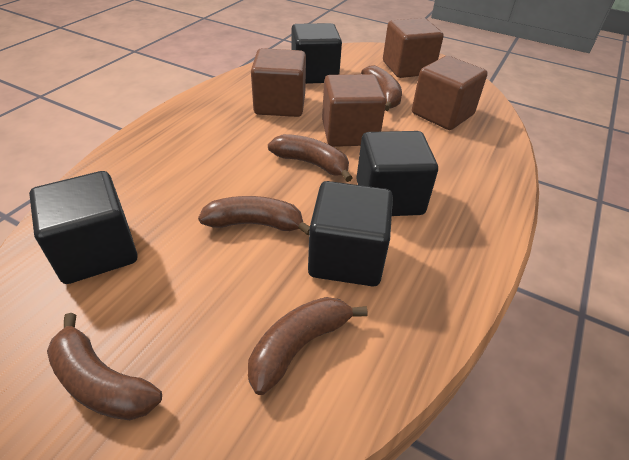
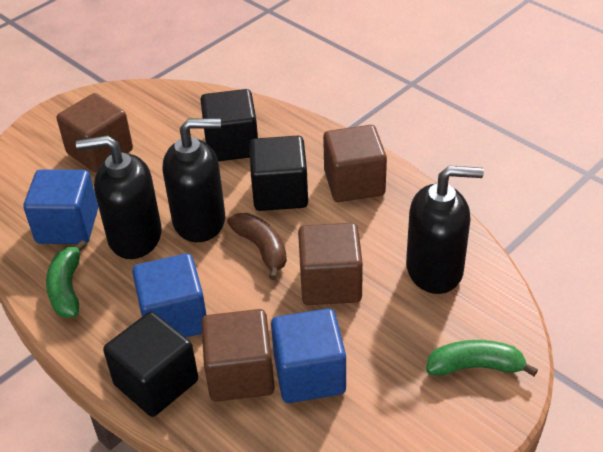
black cube: [29,171,138,284] [291,23,342,84] [308,181,393,286] [356,131,438,216] = 4 -> [103,312,198,417] [200,89,258,161] [249,136,308,211] = 3
black soap dispenser: none = 0 -> [76,135,162,259] [163,118,225,242] [406,166,484,294] = 3
blue cube: none = 0 -> [23,169,98,244] [132,253,207,337] [271,308,346,403] = 3
brown banana: [47,313,162,420] [198,196,310,235] [248,297,367,395] [268,134,353,182] [361,65,402,111] = 5 -> [227,213,287,280] = 1
green banana: none = 0 -> [46,240,87,318] [426,340,538,376] = 2

